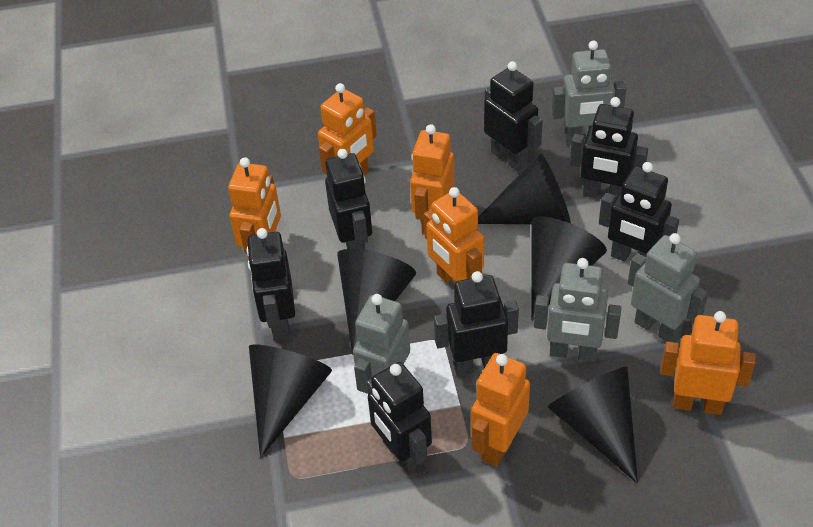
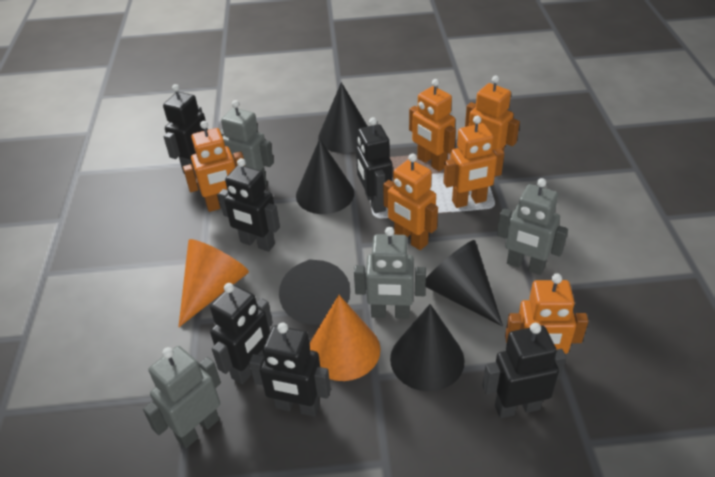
black robot: [247,228,295,340] [325,149,372,250] [367,362,432,475] [434,271,519,376] [484,61,543,172] [570,97,648,199] [599,162,679,262] = 7 -> [163,84,208,174] [210,283,273,384] [218,158,280,252] [249,322,331,417] [356,117,393,213] [482,323,566,418] = 6
orange cone: none = 0 -> [178,239,249,327] [310,295,380,381] = 2

